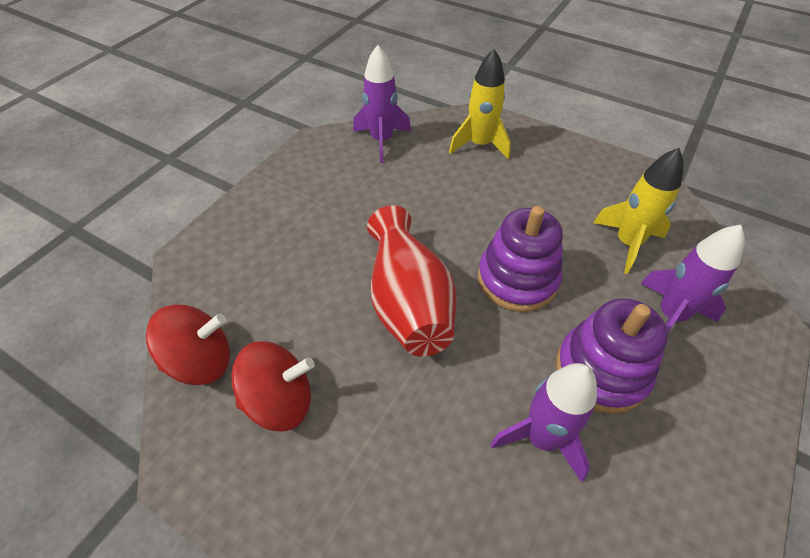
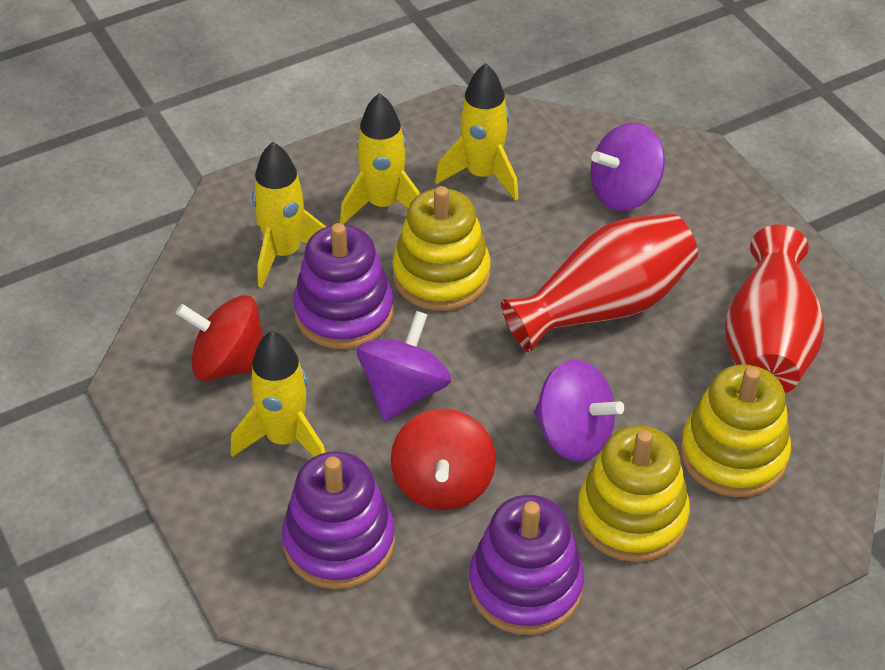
purple rocket: [353,45,411,163] [491,363,597,483] [640,225,745,332] = 3 -> none = 0
purple spinning top: none = 0 -> [357,311,451,422] [534,359,624,462] [590,123,665,211] = 3
purple stacking toy: [478,206,563,312] [556,298,668,414] = 2 -> [282,451,395,589] [293,223,394,349] [469,495,584,635] = 3
red vase: [367,205,457,357] = 1 -> [501,214,698,352] [725,225,825,393] = 2
yellow rocket: [449,49,511,159] [593,148,684,274] = 2 -> [230,331,325,457] [252,142,326,288] [340,93,421,224] [435,63,519,201] = 4
yellow stacking toy: none = 0 -> [392,186,491,311] [577,425,690,562] [680,364,791,497] = 3

